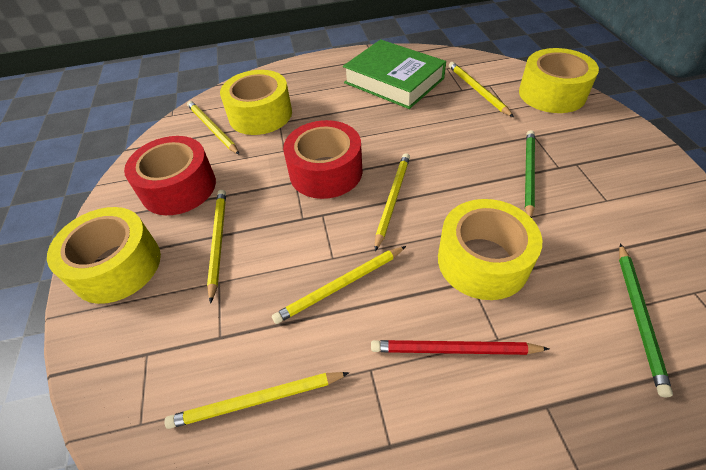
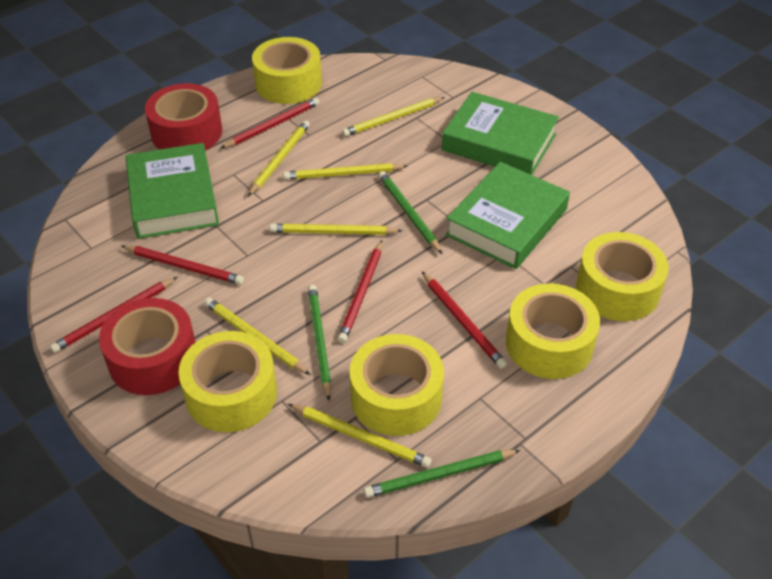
green book: [343,39,446,109] = 1 -> [125,143,219,239] [442,92,559,175] [445,162,570,269] = 3
green pencil: [525,130,535,218] [619,243,673,397] = 2 -> [308,285,332,401] [364,450,521,498] [378,171,442,254] = 3
red pencil: [371,340,549,355] = 1 -> [50,277,177,353] [122,245,244,285] [221,98,319,148] [337,240,382,343] [422,272,507,369] = 5
yellow tape: [47,207,161,304] [220,70,292,135] [438,199,542,300] [519,48,599,113] = 4 -> [178,331,277,432] [252,37,322,104] [350,334,444,436] [506,283,600,379] [576,232,669,321] = 5

